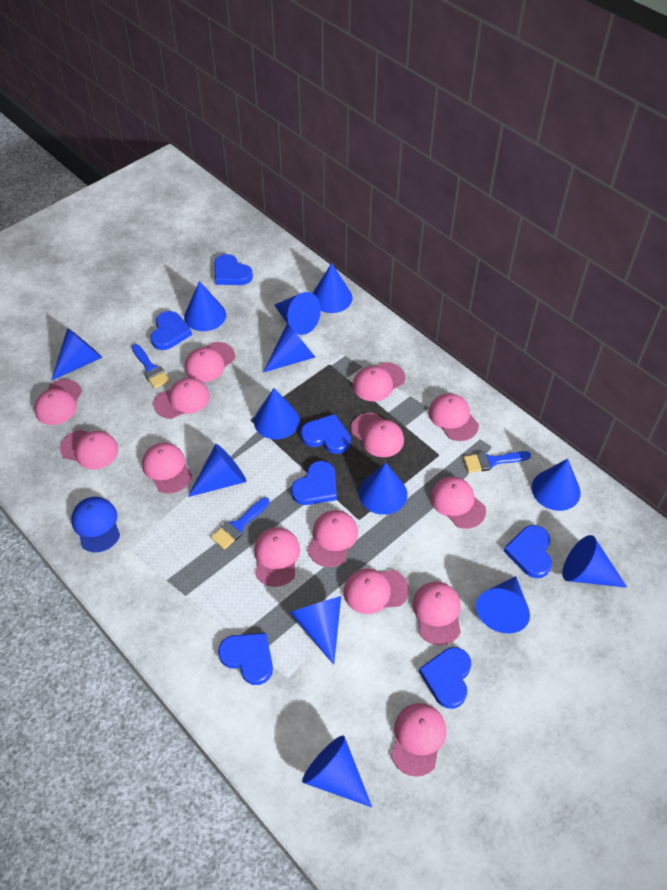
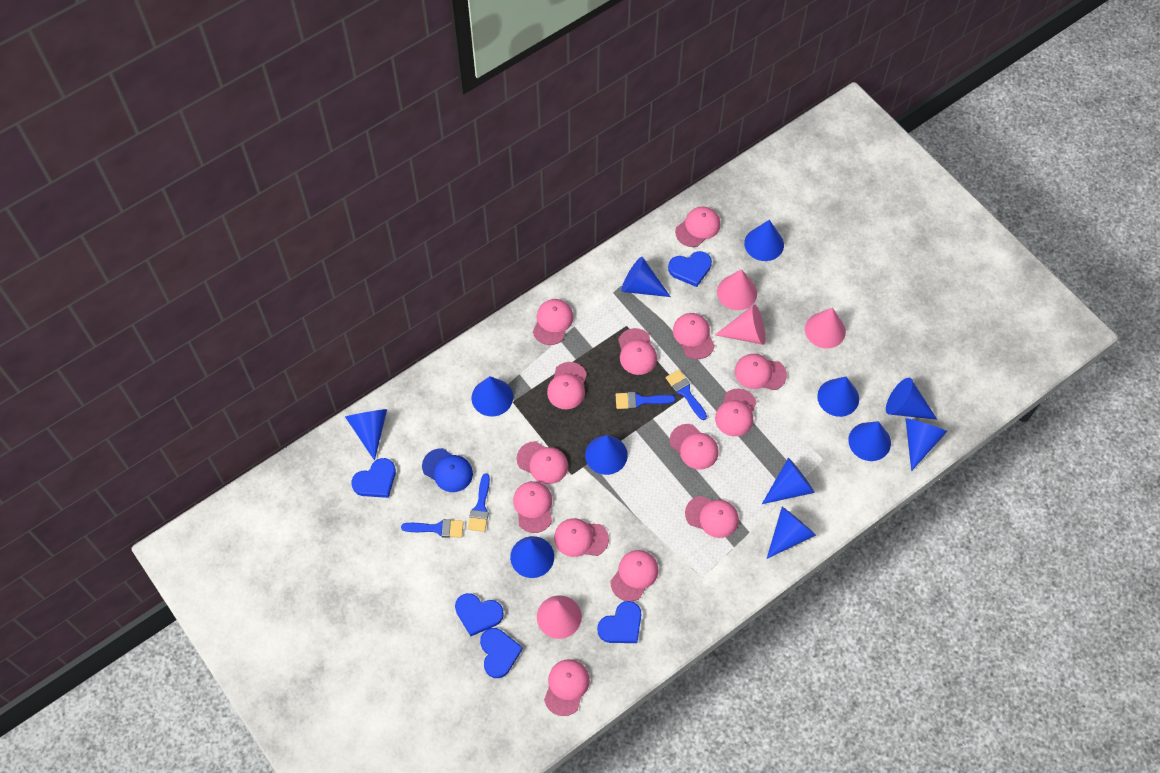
blue brush: [132,344,170,388] [211,497,270,550] [463,451,531,473] = 3 -> [401,519,464,538] [468,473,490,532] [616,392,675,409] [666,370,707,420] = 4
blue cone: [52,328,103,380] [184,281,226,331] [188,444,246,497] [254,388,300,439] [263,324,315,373] [274,292,321,335] [289,596,341,665] [302,735,372,807] [312,263,352,313] [359,463,407,515] [476,576,530,633] [532,459,581,511] [562,535,627,588] = 13 -> [345,409,387,461] [472,376,513,416] [510,536,554,578] [585,435,628,475] [621,257,671,297] [744,220,784,261] [762,458,815,504] [767,507,816,559] [817,377,859,417] [848,421,891,461] [886,378,937,420] [906,418,947,471] = 12
blue heart: [151,311,192,350] [214,254,253,285] [218,633,273,685] [291,461,337,505] [300,414,351,454] [419,647,471,709] [504,525,552,578] = 7 -> [351,458,396,498] [455,593,504,636] [480,628,523,678] [597,601,642,643] [668,251,712,287] = 5
pink cone: none = 0 -> [537,596,582,639] [715,304,765,345] [717,269,757,310] [805,308,846,349] = 4

